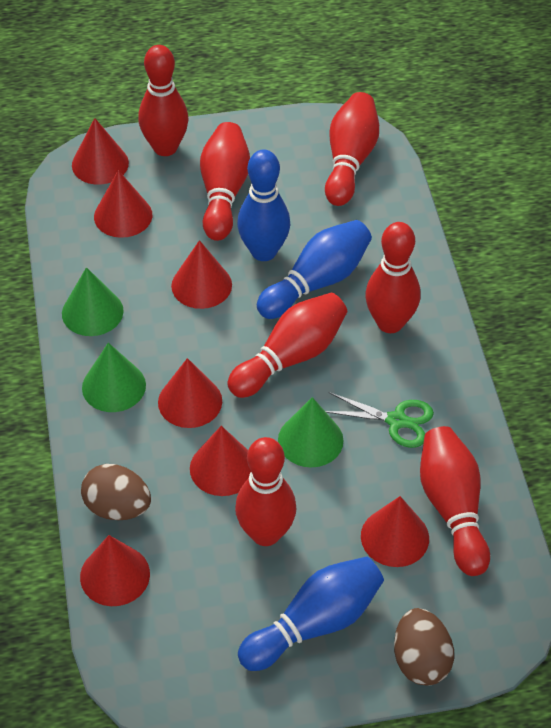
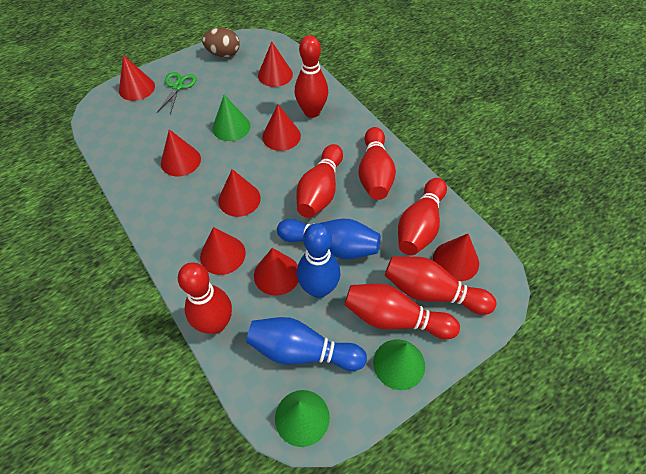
brown egg: [81,464,151,520] [394,608,454,686] = 2 -> [202,27,240,57] = 1
red cone: [72,118,129,185] [80,535,150,606] [94,170,152,238] [158,358,222,428] [171,240,232,309] [190,426,251,496] [361,496,429,567] = 7 -> [119,55,155,101] [161,129,201,177] [200,227,246,275] [218,169,261,217] [254,248,298,296] [258,42,293,87] [262,104,301,151] [433,234,479,281] = 8

